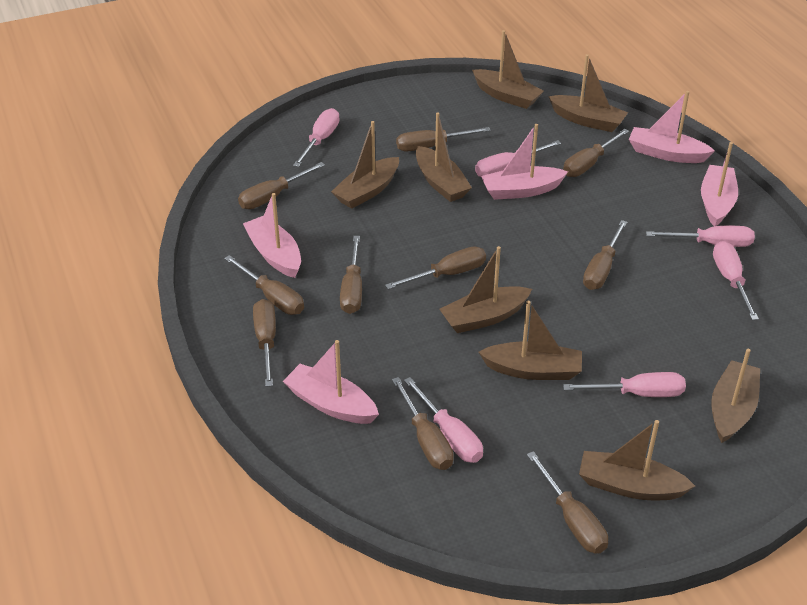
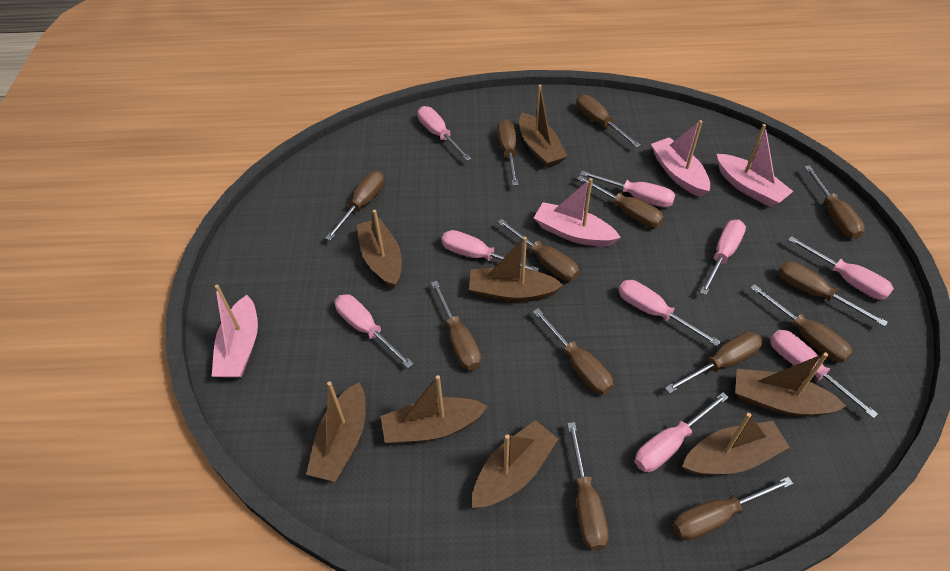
brown screwdriver: [224,255,304,315] [238,162,325,209] [253,299,276,387] [340,236,362,314] [385,246,486,290] [392,377,454,470] [396,127,491,151] [527,451,608,554] [563,129,629,177] [583,220,627,290] = 10 -> [325,171,384,241] [431,281,481,370] [498,119,519,186] [498,219,579,281] [533,308,613,395] [567,422,609,550] [576,95,641,148] [577,175,664,228] [665,331,762,394] [673,477,793,541] [750,284,852,363] [778,261,888,327] [804,165,865,239] = 13
pink boat: [243,193,301,278] [283,340,379,424] [481,124,568,200] [629,91,715,163] [701,142,738,226] = 5 -> [212,285,258,378] [534,178,621,247] [651,120,710,197] [717,124,793,207] = 4
pink screwdriver: [293,108,340,167] [404,377,483,463] [475,140,561,177] [563,372,686,397] [646,226,755,247] [713,241,759,320] = 6 -> [335,294,414,368] [418,106,471,161] [442,230,539,271] [580,171,675,208] [619,280,721,346] [635,392,729,472] [700,220,746,295] [770,330,878,418] [788,236,894,300] = 9

